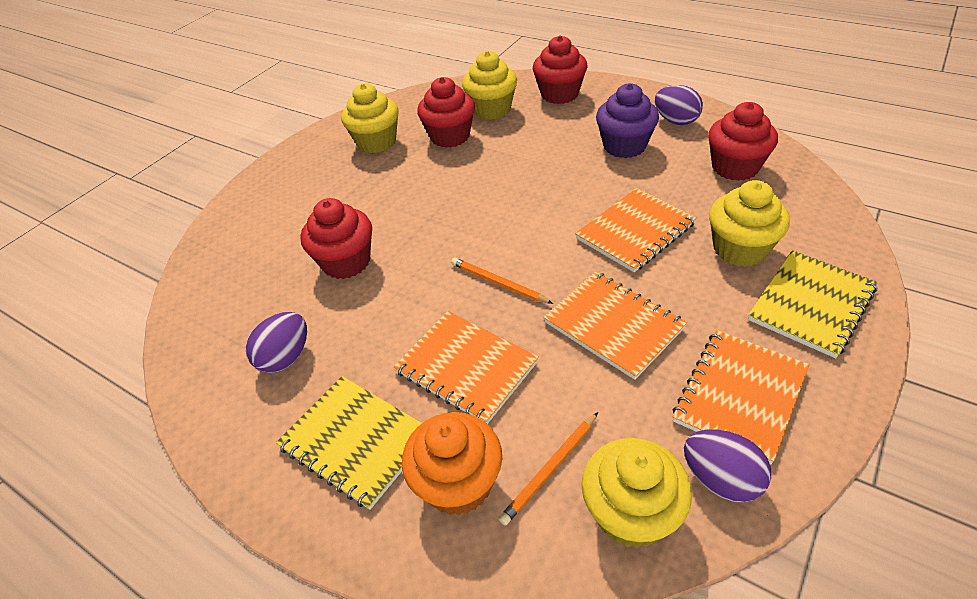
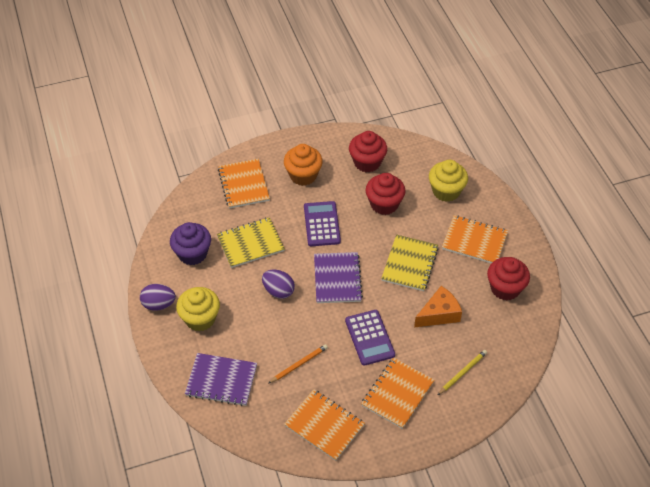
orange cheese: none = 0 -> [414,286,462,327] = 1
orange pencil: [451,258,553,304] [499,412,598,526] = 2 -> [268,344,328,384] = 1
purple calculator: none = 0 -> [304,201,341,246] [345,310,395,366] = 2
purple egg: [246,312,307,373] [655,85,703,125] [684,430,771,502] = 3 -> [140,284,176,310] [262,270,295,299] = 2
purple notebook: none = 0 -> [185,353,257,406] [314,252,363,303] = 2
red cupcake: [300,198,372,279] [417,77,475,148] [533,35,587,104] [708,102,778,181] = 4 -> [349,131,387,173] [366,173,405,215] [487,257,530,300] = 3
yellow cupcake: [341,83,399,153] [462,51,517,120] [581,438,692,548] [709,180,790,267] = 4 -> [176,287,220,331] [429,160,468,202] = 2
yellow pencil: none = 0 -> [438,350,487,395] = 1

